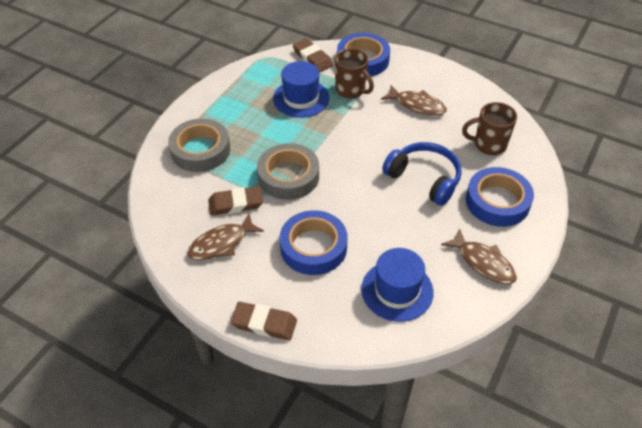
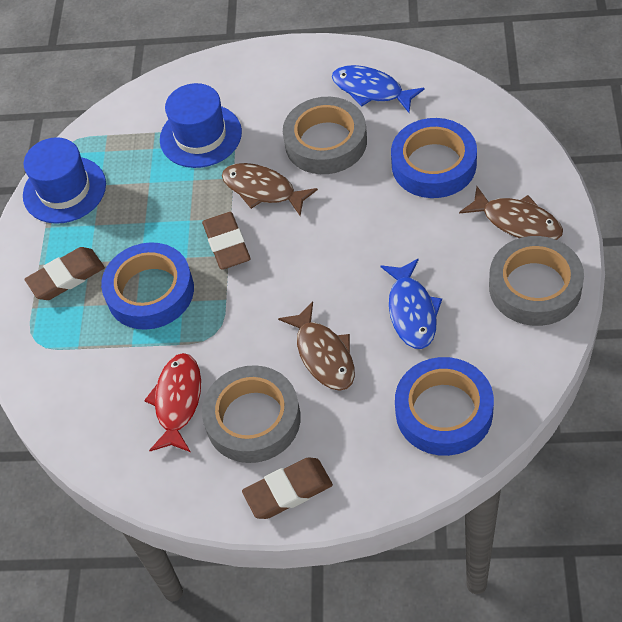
blue fish: none = 0 -> [332,65,425,113] [380,258,442,349] = 2
blue headphones: [382,142,462,206] = 1 -> none = 0
brown mug: [335,48,374,98] [462,102,517,155] = 2 -> none = 0
grey tape: [168,118,230,172] [257,143,319,200] = 2 -> [202,365,301,463] [283,97,367,174] [489,236,584,326] = 3
red fish: none = 0 -> [144,353,201,452] = 1

